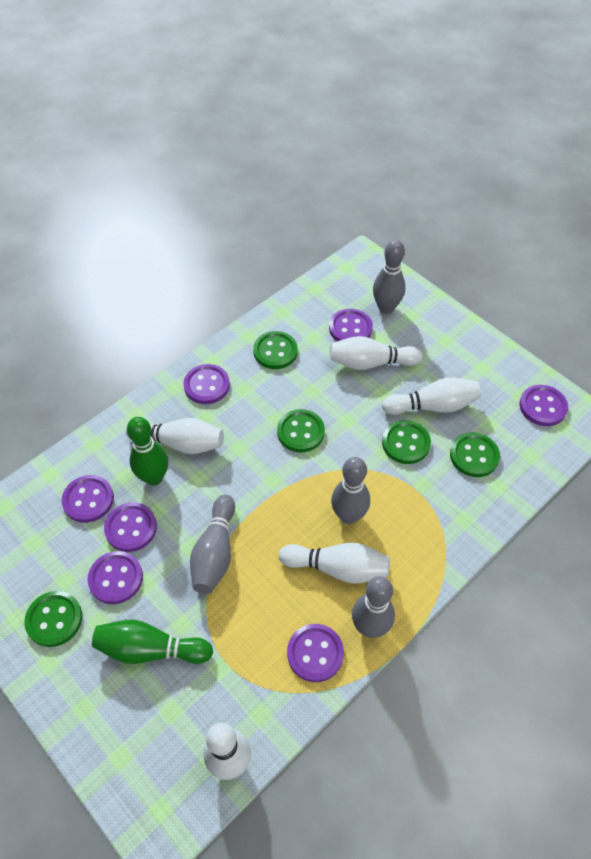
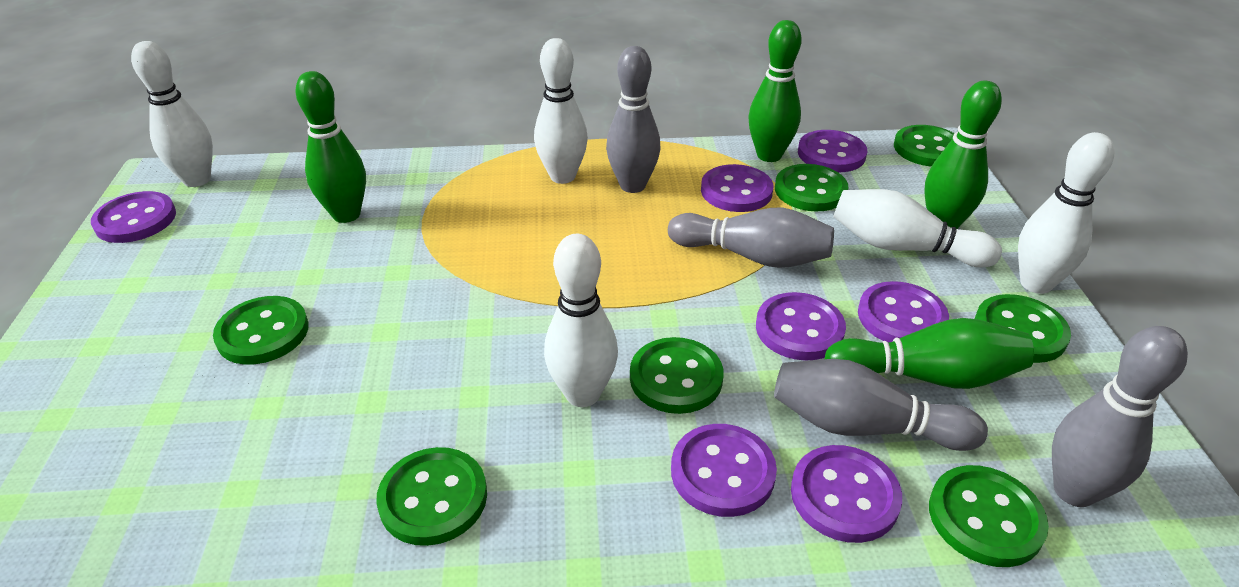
green bowling pin: [92,620,213,664] [127,417,168,486] = 2 -> [295,71,366,223] [749,20,802,162] [824,318,1034,389] [924,81,1002,229] = 4
green button: [24,591,82,647] [253,331,298,369] [277,409,325,452] [382,420,431,464] [450,433,500,477] = 5 -> [213,296,309,365] [376,447,487,546] [630,337,723,414] [775,164,848,211] [894,125,955,166] [929,465,1049,567] [974,294,1071,363] = 7

